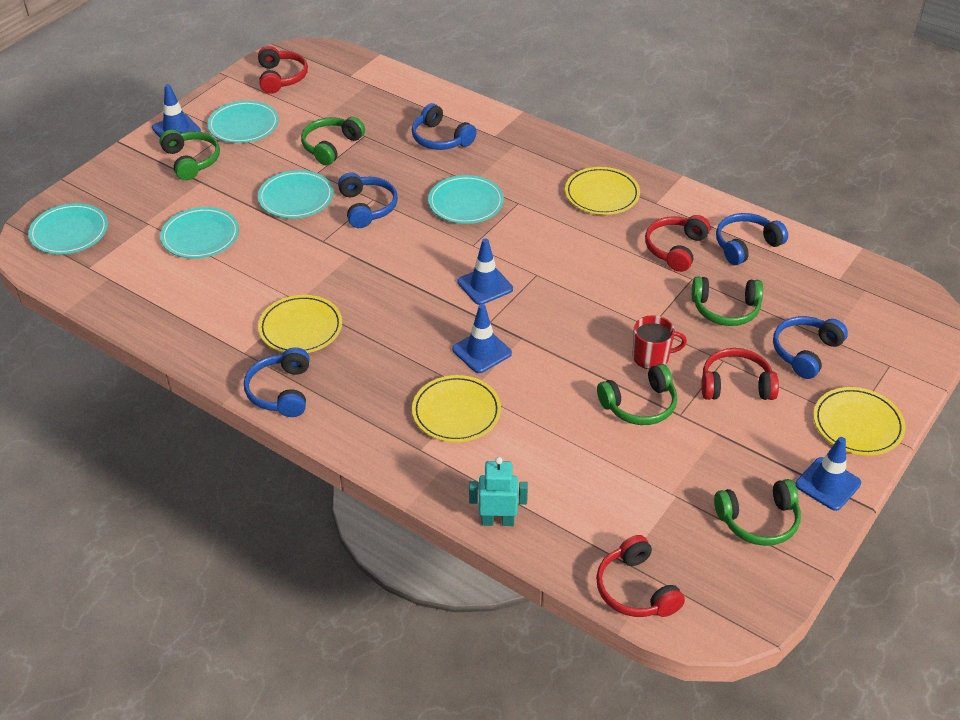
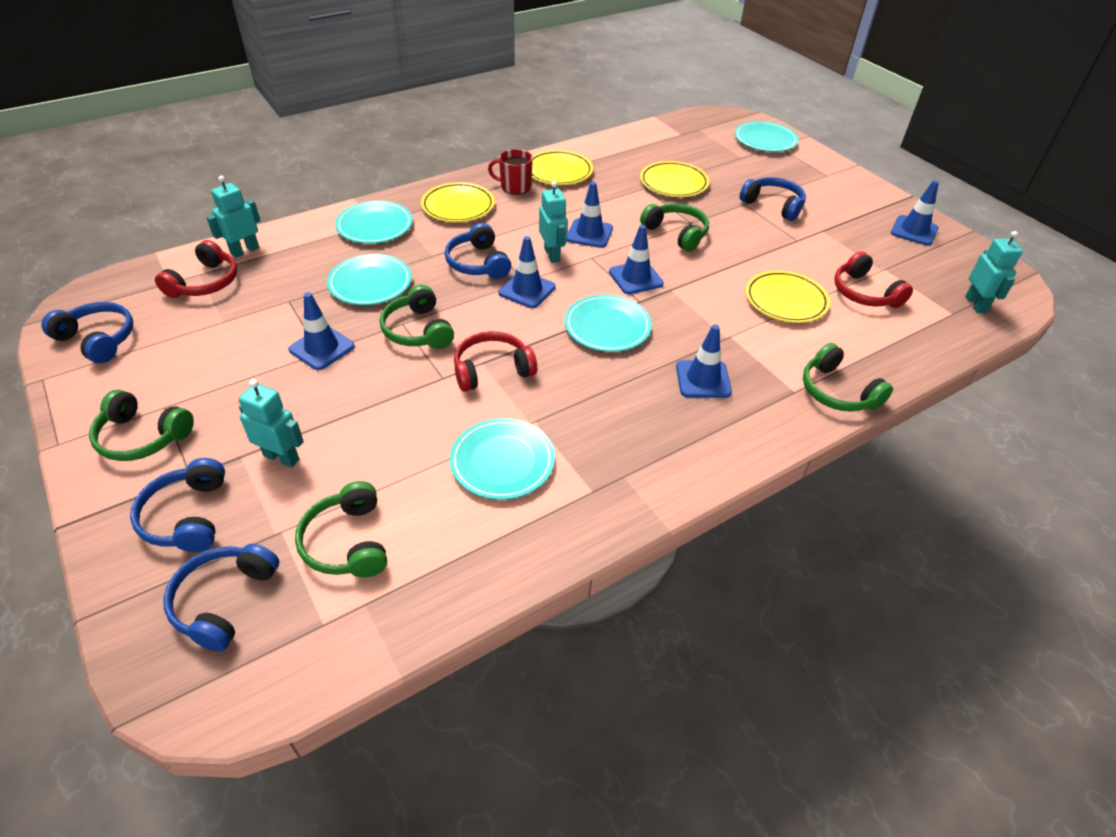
blue traffic cone: [152,84,201,137] [452,304,512,373] [458,238,513,305] [795,437,861,511] = 4 -> [288,292,355,370] [498,236,556,308] [567,182,613,248] [609,225,664,294] [676,324,732,398] [891,180,939,246] = 6
red headphones: [258,46,308,94] [596,535,685,617] [645,215,710,272] [701,348,779,400] = 4 -> [155,240,237,298] [454,331,537,392] [834,251,913,308] = 3
turquoise robot: [469,457,528,526] = 1 -> [206,176,260,258] [239,379,304,468] [539,181,568,263] [965,231,1023,313] = 4

